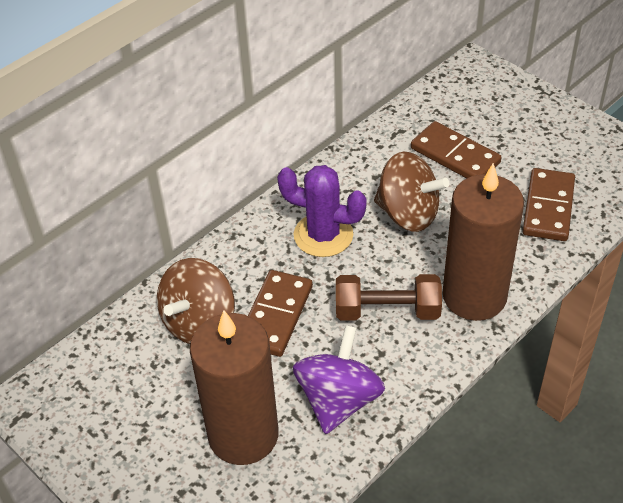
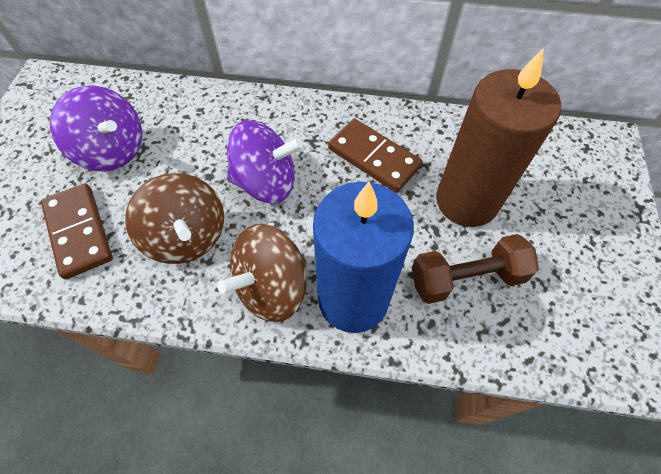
blue candle: none = 0 -> [313,182,414,333] = 1
brown candle: [190,310,279,465] [442,163,524,321] = 2 -> [436,48,561,227] = 1
brown domino: [248,270,313,357] [411,121,502,178] [522,168,575,241] = 3 -> [41,183,113,279] [328,119,423,193] = 2
purple cactus: [277,165,367,257] = 1 -> none = 0
purple spinning top: [293,325,385,434] = 1 -> [50,85,142,171] [227,120,303,203] = 2

